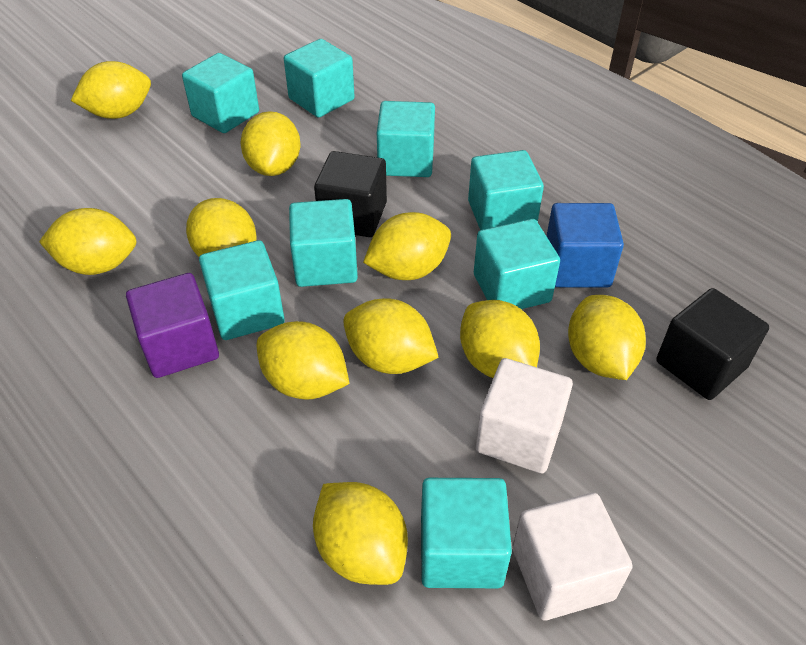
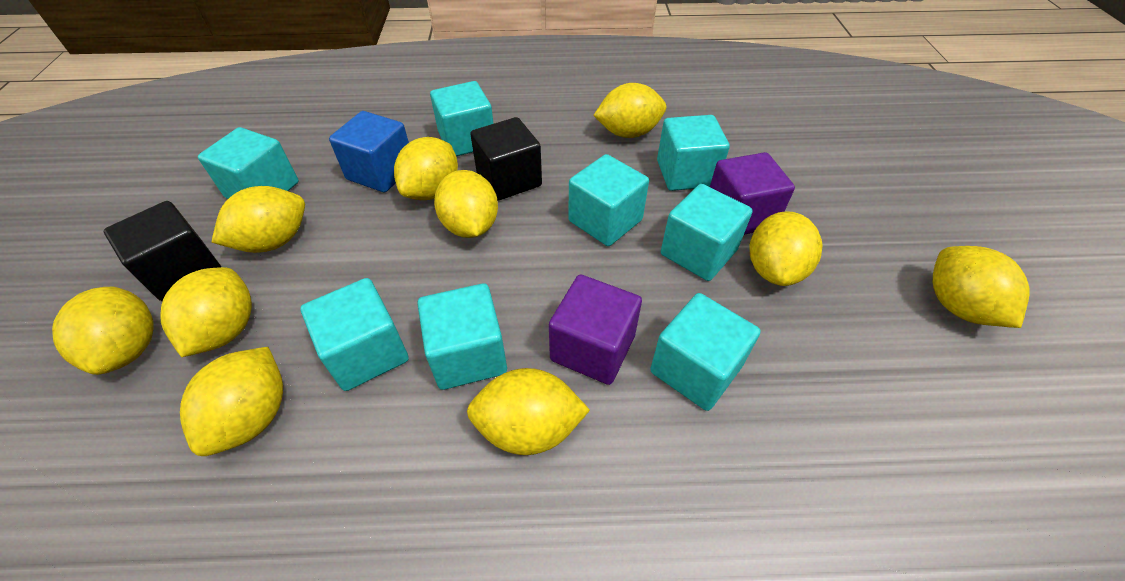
purple cube: [126,273,219,378] = 1 -> [549,275,642,385] [710,152,795,235] = 2
white cube: [476,358,573,474] [513,493,633,621] = 2 -> none = 0

